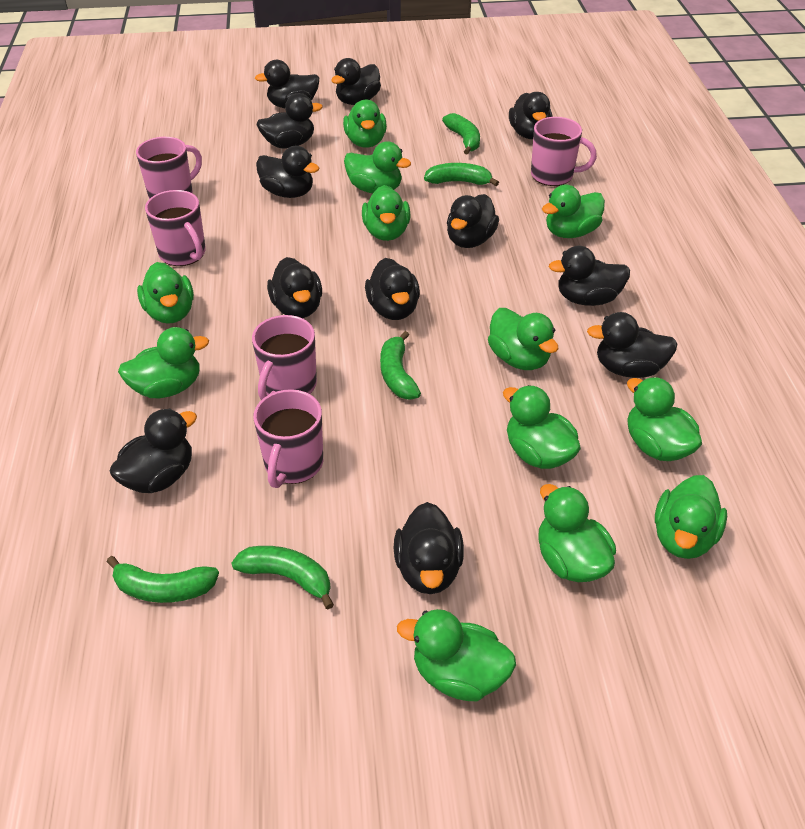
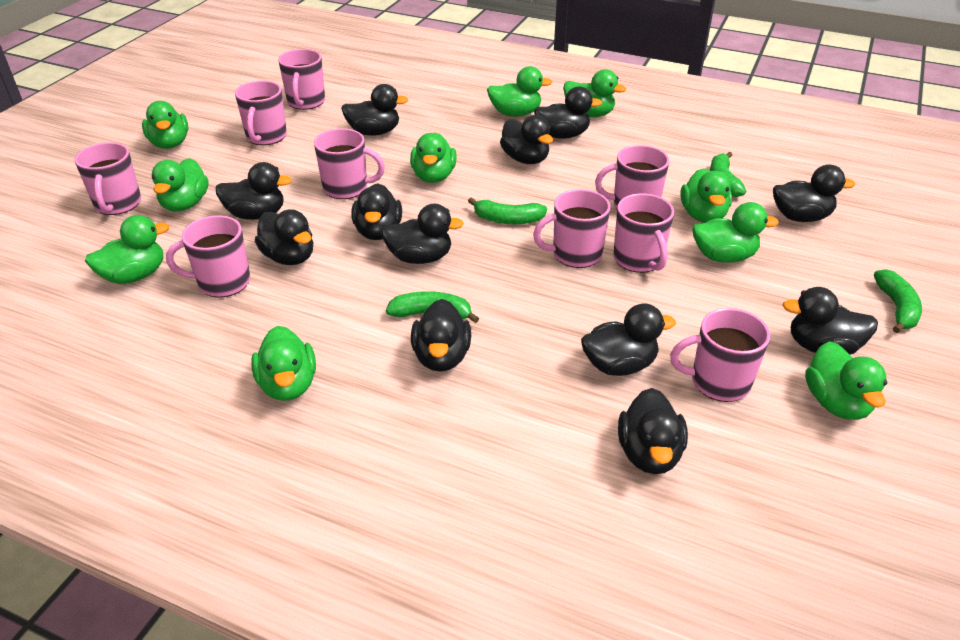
green banana: [107,556,219,603] [232,546,334,609] [380,331,421,400] [424,163,499,186] [442,113,480,155] = 5 -> [386,291,479,323] [468,197,547,224] [710,152,746,197] [874,269,922,333] = 4
green duck: [118,327,209,398] [137,262,194,324] [343,100,387,148] [344,141,411,194] [362,185,410,241] [397,609,516,701] [488,308,558,370] [503,385,581,469] [538,484,616,582] [542,185,605,238] [627,377,702,461] [655,475,727,559] = 12 -> [85,215,169,284] [142,101,188,149] [152,158,209,211] [251,326,316,401] [410,132,457,183] [487,66,552,117] [563,69,626,117] [680,168,732,223] [693,202,779,263] [805,341,887,420] = 10
pink mug: [136,137,202,199] [145,190,206,266] [252,315,317,400] [253,389,323,488] [531,117,597,186] = 5 -> [75,142,141,215] [166,215,250,297] [235,81,287,145] [278,49,325,110] [314,128,385,199] [533,189,610,268] [595,145,669,209] [613,194,674,273] [670,308,770,402] = 9

